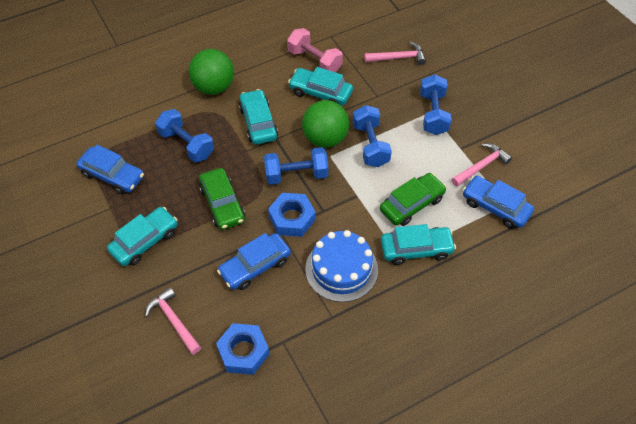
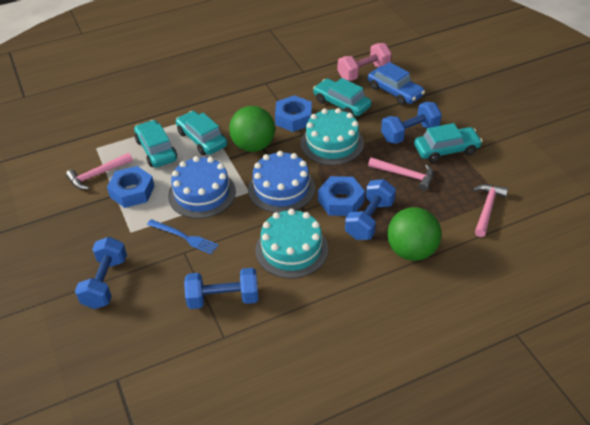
blue cake: [305,230,378,302] = 1 -> [168,156,236,218] [248,151,315,213] = 2
blue car: [76,145,144,194] [217,233,291,290] [463,176,534,229] = 3 -> [368,62,425,105] = 1
blue fork: none = 0 -> [147,219,219,254] = 1
blue nut: [216,323,270,375] [268,193,316,237] = 2 -> [107,166,155,208] [275,95,312,132] [318,176,365,216] = 3
green car: [199,168,245,230] [380,173,446,226] = 2 -> none = 0
turquoise cake: none = 0 -> [255,209,328,278] [301,108,364,165] = 2

